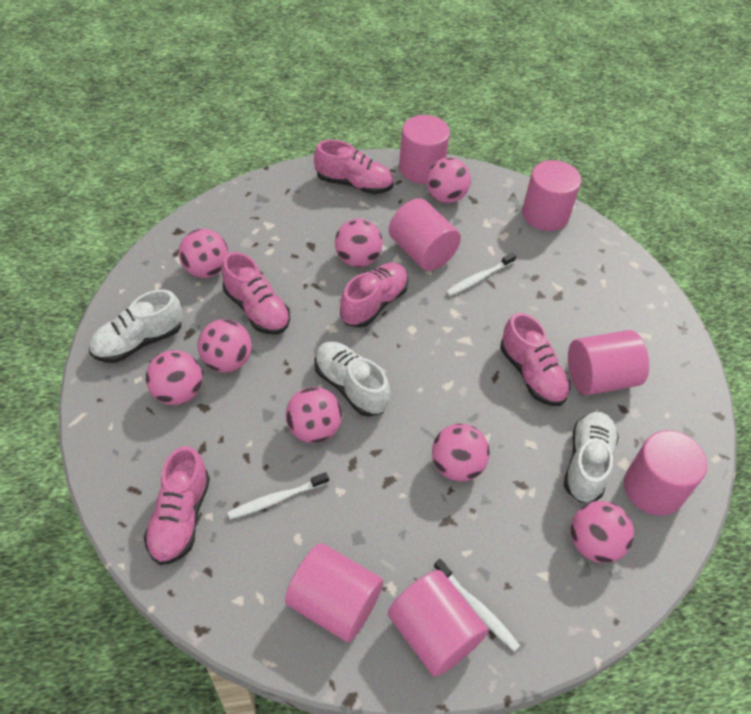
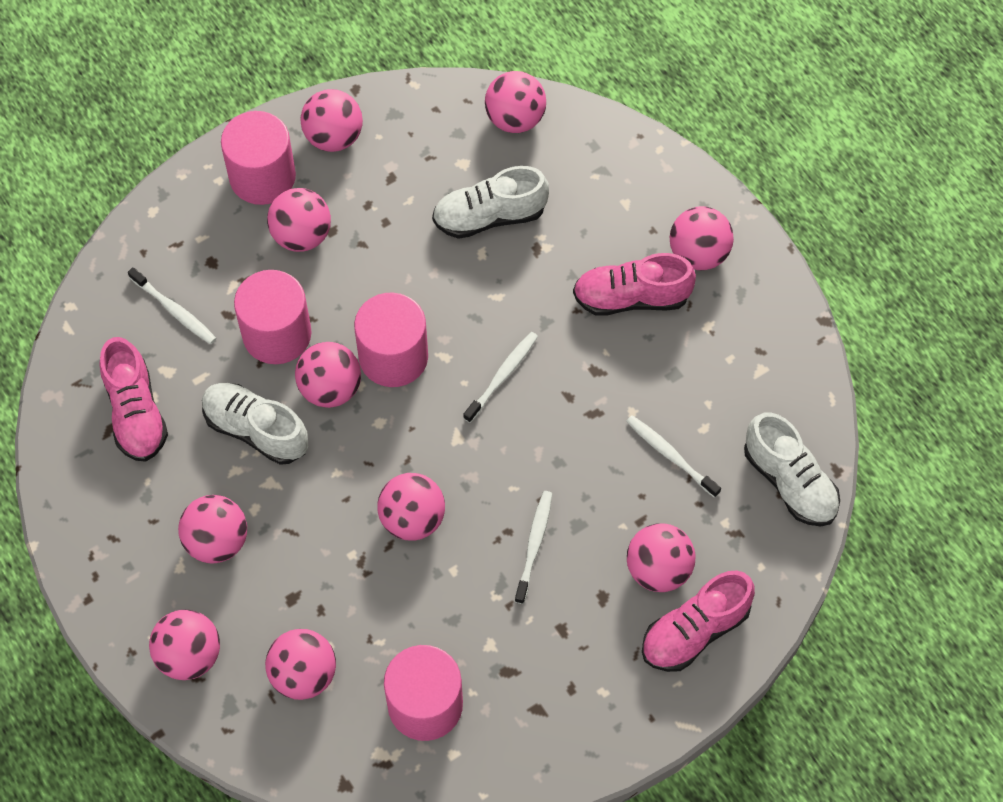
pink ball: [146,350,202,405] [179,229,229,278] [197,319,252,372] [286,387,342,443] [335,219,383,267] [426,157,471,203] [432,423,490,481] [571,501,634,563] = 8 -> [149,610,220,680] [178,495,247,563] [265,629,336,700] [267,188,331,252] [295,342,361,408] [300,89,363,152] [377,473,445,541] [485,71,546,133] [627,523,696,592] [670,206,734,270] = 10
pink cylinder: [285,543,383,642] [388,570,488,677] [389,198,461,271] [399,115,450,184] [522,160,581,231] [568,330,649,395] [624,430,708,516] = 7 -> [221,111,296,205] [234,270,312,364] [354,292,428,387] [384,645,463,741] = 4
pink shoe: [144,446,210,565] [222,252,290,335] [314,140,393,194] [340,263,408,328] [500,313,570,406] = 5 -> [99,337,168,462] [573,253,696,316] [642,571,755,672] = 3
white toothbrush: [227,472,329,519] [433,559,520,651] [446,253,516,296] = 3 -> [128,267,216,344] [463,332,538,423] [515,491,552,604] [626,415,721,498] = 4

